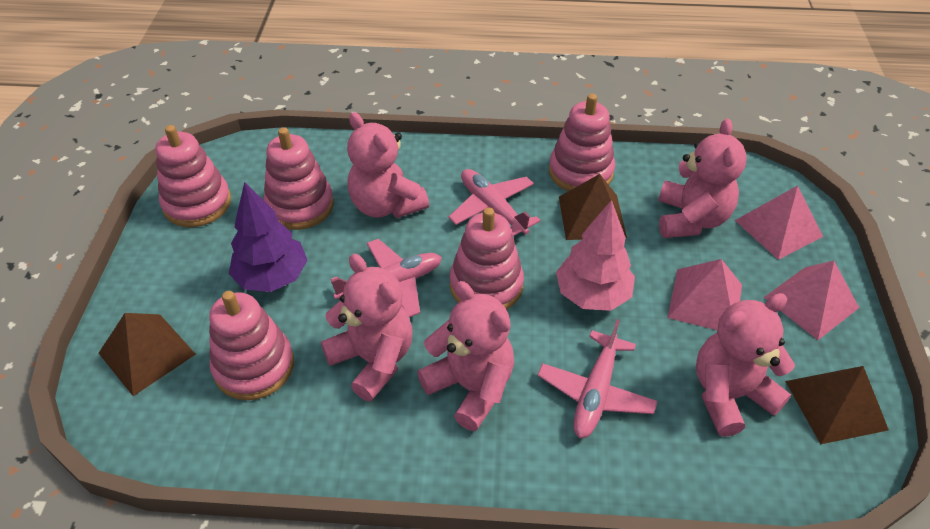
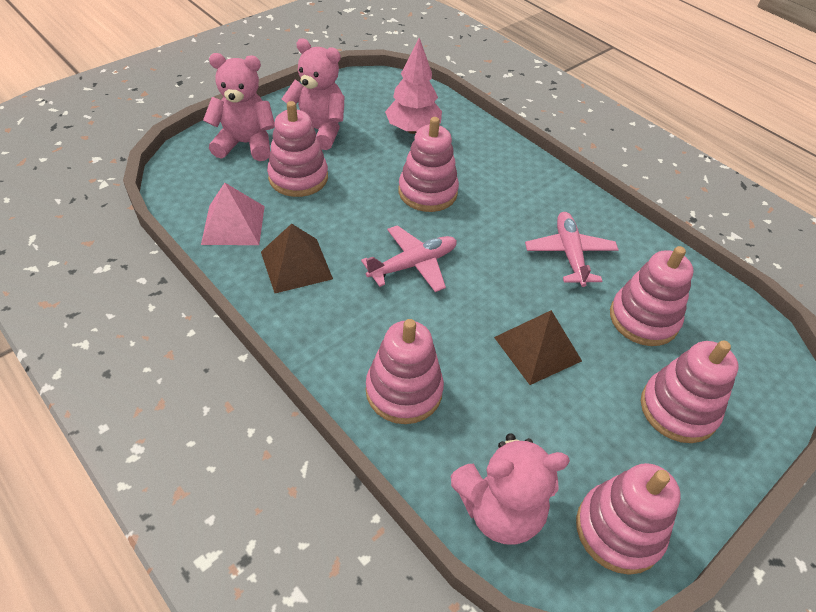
brown pyramid: [99,313,196,396] [559,174,627,240] [785,366,889,444] = 3 -> [261,224,333,293] [494,310,582,385] = 2
pink plane: [331,239,442,317] [448,169,541,236] [538,319,657,438] = 3 -> [361,225,457,292] [525,212,619,287] = 2
pink pyramid: [668,259,742,330] [735,185,823,260] [764,261,859,340] = 3 -> [201,183,265,245] = 1
pink stacking toy: [155,125,231,227] [209,291,294,400] [264,127,334,230] [450,208,524,310] [549,94,615,191] = 5 -> [267,101,328,197] [366,319,444,424] [398,117,459,212] [576,463,681,575] [610,246,694,346] [641,340,738,443] = 6
pink teddy bear: [321,254,413,401] [347,112,429,218] [417,281,514,431] [658,119,747,238] [696,293,795,437] = 5 -> [203,53,275,161] [282,38,345,150] [450,433,570,544] = 3
purple tree: [229,182,308,292] = 1 -> none = 0

